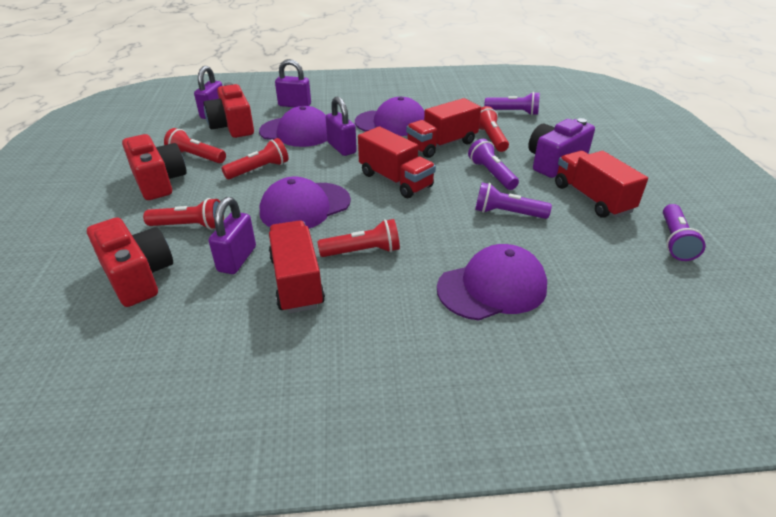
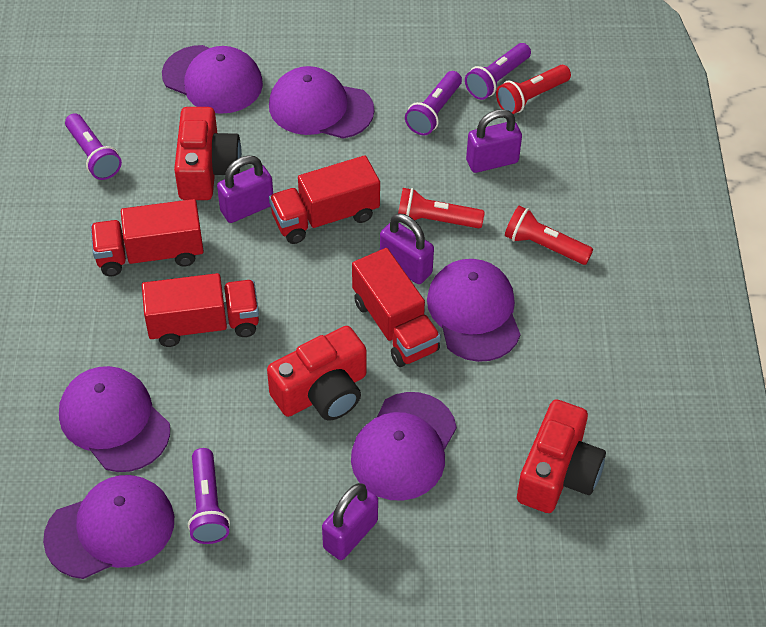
purple camera: [528,118,595,178] = 1 -> none = 0
purple cap: [259,106,327,147] [260,177,351,228] [355,97,425,136] [437,244,547,320] = 4 -> [43,475,174,579] [59,366,170,472] [162,45,263,114] [269,66,374,139] [351,392,457,501] [427,259,521,362] = 6
red flashlight: [143,198,224,230] [164,128,226,163] [221,138,288,179] [317,219,400,257] [479,106,509,152] = 5 -> [398,188,485,228] [496,65,571,114] [505,206,593,265] = 3

